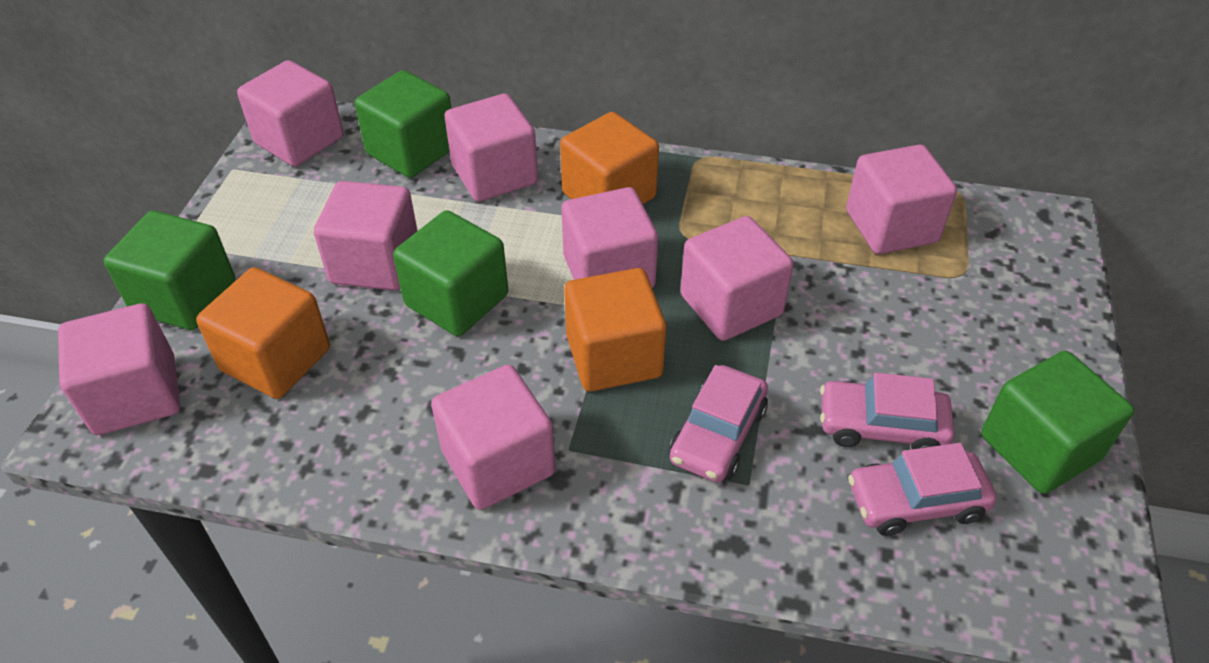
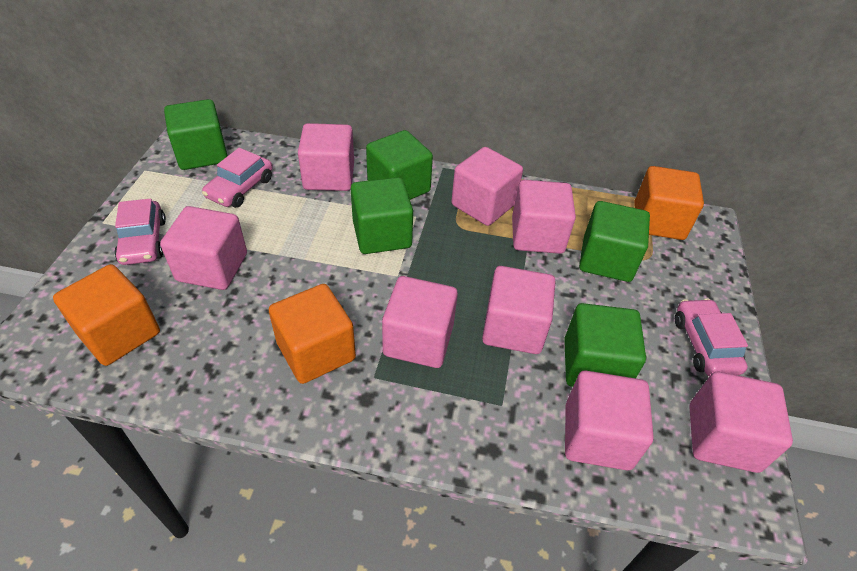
green cube: [104,211,235,330] [355,70,452,178] [393,210,508,336] [981,351,1134,494] = 4 -> [164,99,228,170] [351,177,413,254] [366,130,433,200] [564,303,646,387] [579,201,650,282] = 5

